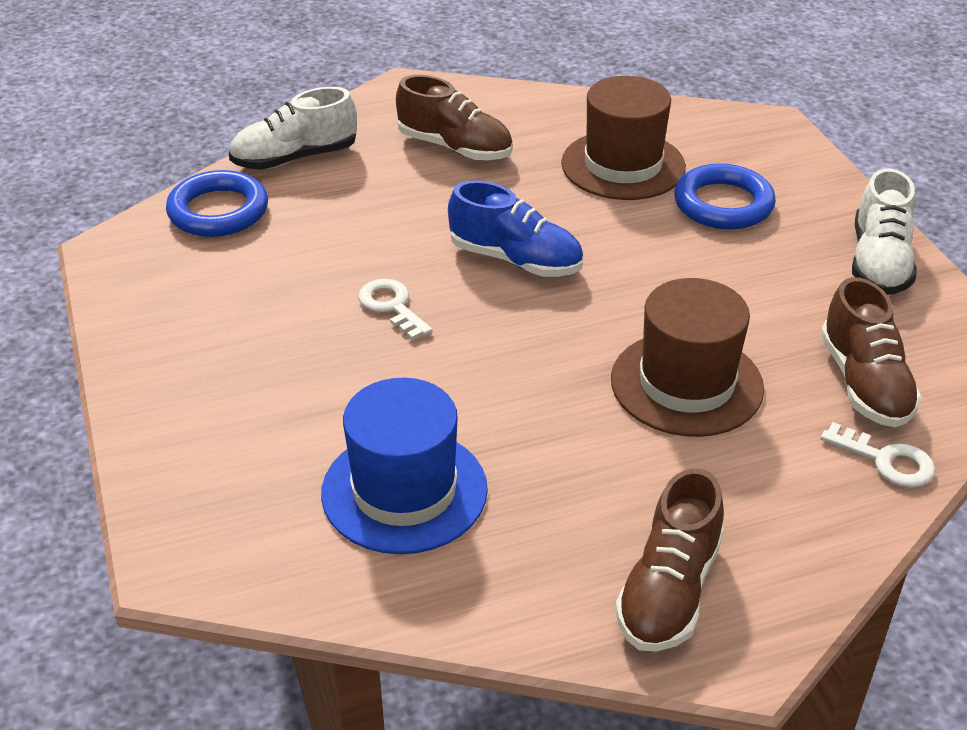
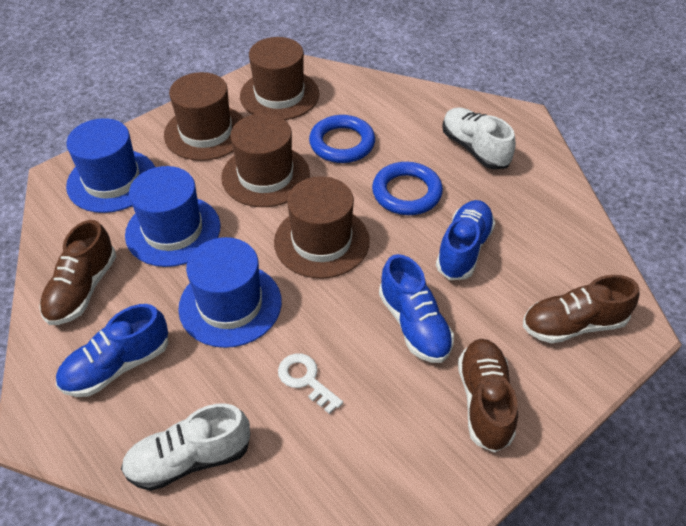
blue hat: [321,378,488,554] = 1 -> [66,118,155,213] [125,166,220,267] [178,237,282,348] = 3
blue shoe: [448,180,583,277] = 1 -> [56,304,168,397] [379,254,454,363] [436,200,495,280] = 3
brown hat: [561,76,686,200] [611,278,764,437] = 2 -> [164,72,244,161] [221,114,310,207] [240,37,319,120] [274,176,370,279] = 4
white key: [358,279,433,340] [821,422,935,488] = 2 -> [278,353,343,414] = 1

